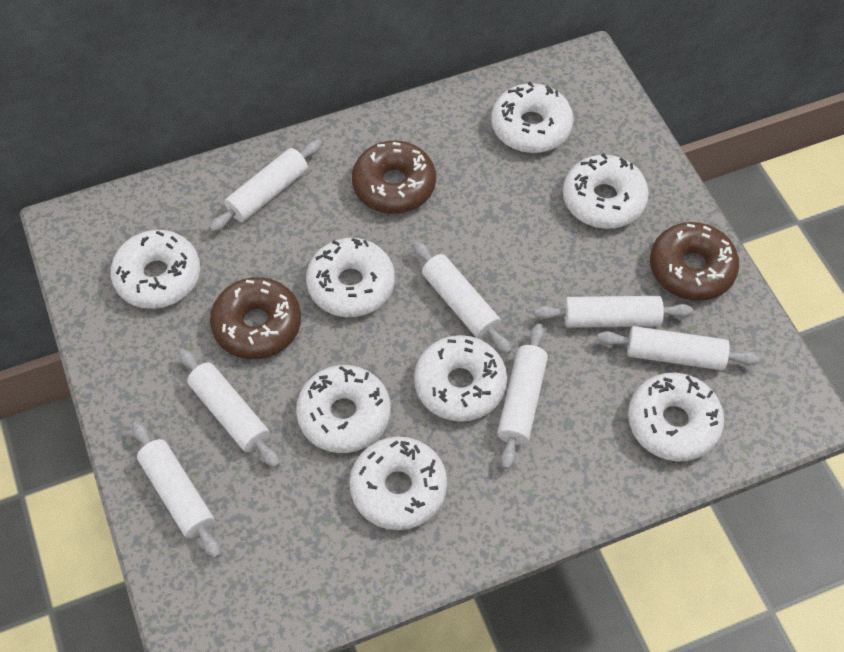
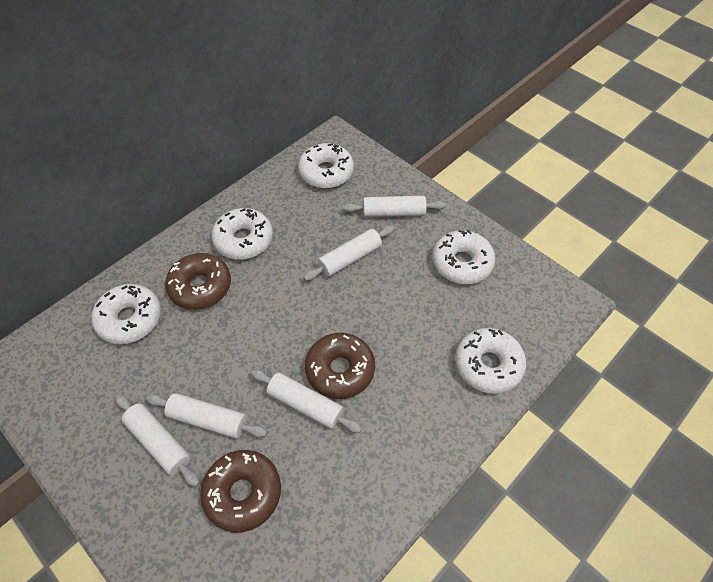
white donut: [111,230,200,309] [296,365,391,453] [306,238,395,317] [349,436,447,530] [414,335,507,422] [491,82,573,153] [563,153,649,229] [628,373,724,462] = 8 -> [91,284,161,344] [211,208,273,260] [298,143,354,188] [432,230,495,284] [455,328,526,394] = 5
white rolling pin: [132,422,221,558] [179,349,280,468] [209,140,322,232] [413,241,512,354] [497,324,548,469] [534,296,693,328] [597,326,760,370] = 7 -> [115,394,200,487] [146,393,267,439] [251,370,362,433] [303,226,394,281] [343,196,446,217] = 5

